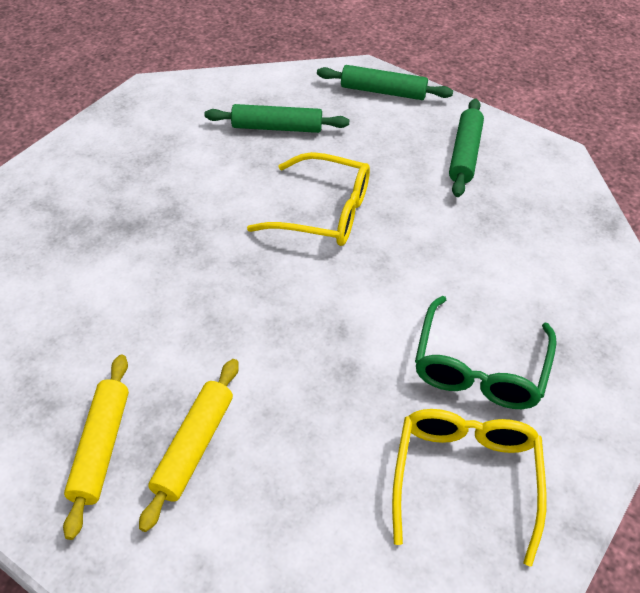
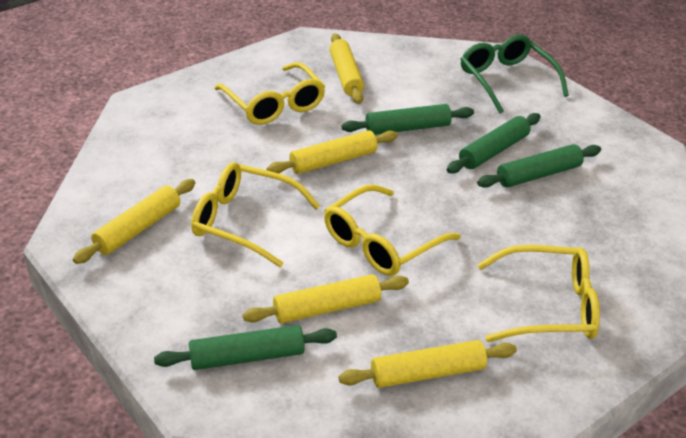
green rolling pin: [204,104,349,133] [317,65,453,100] [449,98,484,197] = 3 -> [154,325,337,370] [341,104,474,135] [447,113,541,173] [477,144,601,188] = 4
yellow glasses: [247,152,370,246] [392,409,547,567] = 2 -> [191,162,320,267] [214,62,325,125] [324,184,461,276] [477,245,600,342] = 4
yellow rolling pin: [63,355,129,540] [139,359,239,532] = 2 -> [73,179,195,264] [243,274,409,323] [267,130,398,174] [330,33,364,104] [339,340,517,388] = 5

